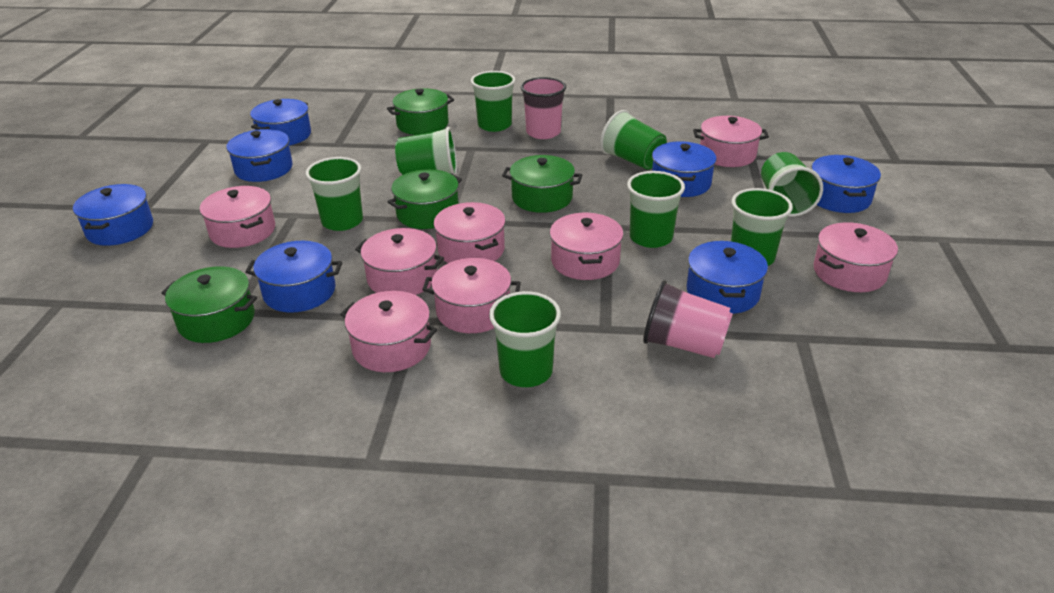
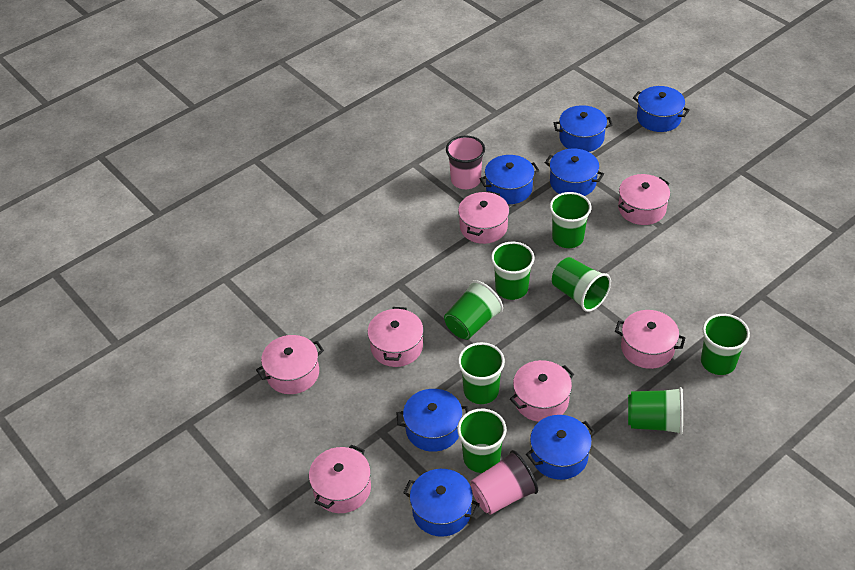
green pot: [161,266,257,343] [387,88,454,135] [387,169,462,229] [502,155,582,213] = 4 -> none = 0
pink pot: [200,186,275,248] [340,291,437,372] [355,228,444,295] [422,258,521,333] [434,202,506,263] [550,213,623,280] [693,116,769,167] [814,222,898,292] = 8 -> [256,335,324,394] [309,445,371,513] [367,307,423,367] [458,191,509,244] [510,360,574,422] [615,310,686,369] [618,174,670,225] = 7

